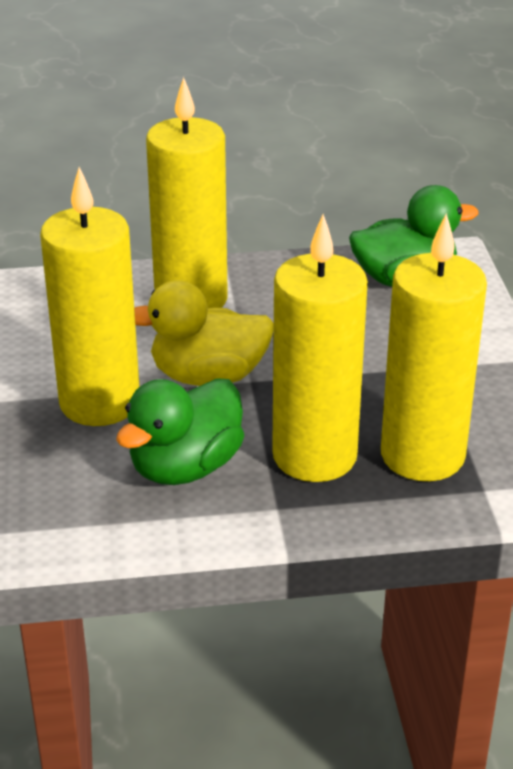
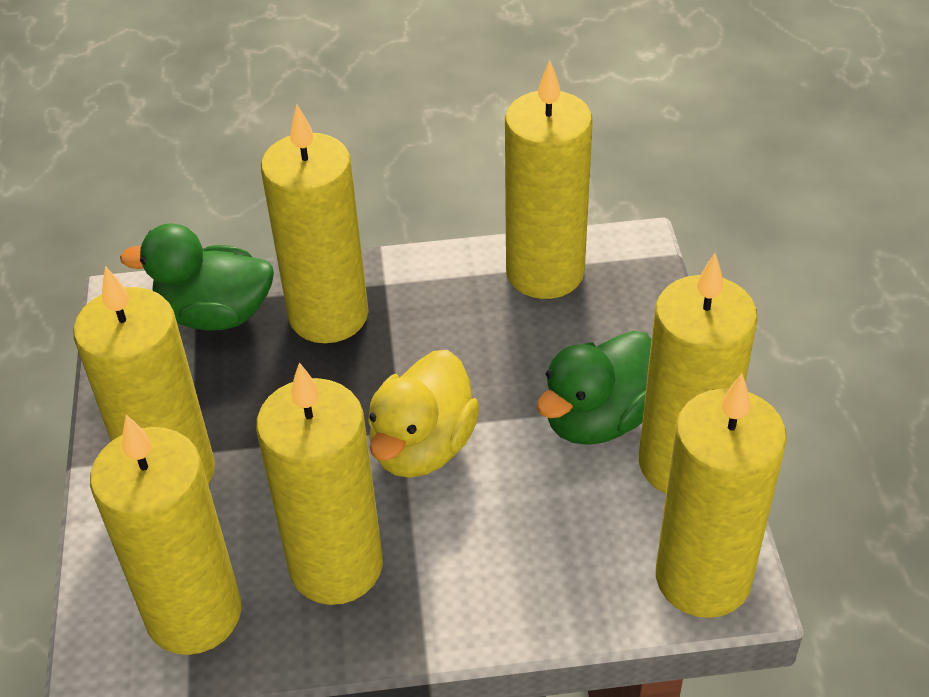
yellow candle: [40,167,139,426] [146,77,228,308] [272,214,368,482] [381,213,487,481] = 4 -> [73,266,215,485] [90,415,242,655] [256,362,383,605] [261,105,369,343] [505,60,593,299] [639,253,758,494] [656,374,787,618] = 7

